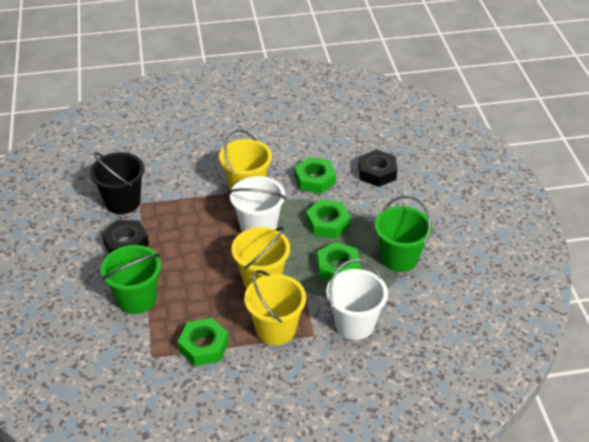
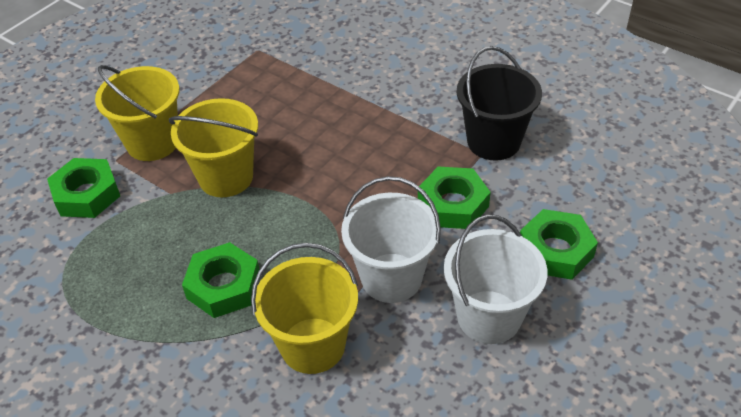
black nut: [102,220,149,253] [358,149,397,187] = 2 -> none = 0
green bucket: [101,245,161,314] [375,195,432,272] = 2 -> none = 0

